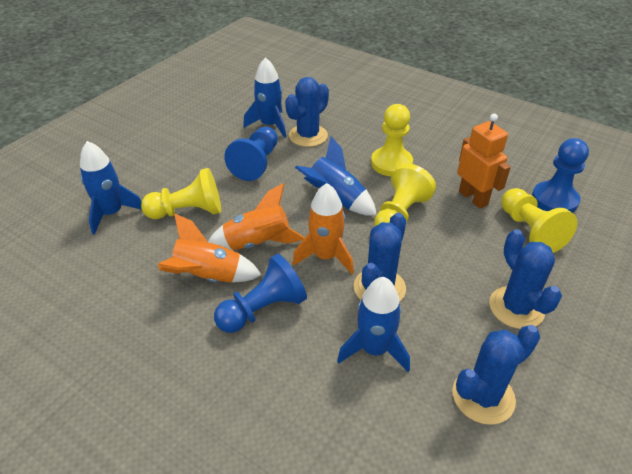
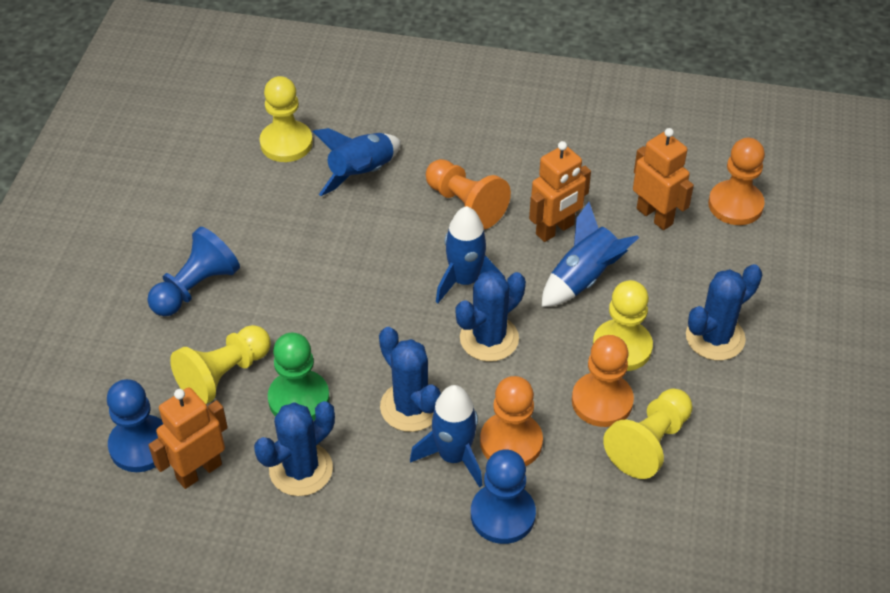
green pawn: none = 0 -> [268,332,330,421] = 1
orange pawn: none = 0 -> [426,159,511,229] [480,376,543,466] [572,335,634,427] [708,138,765,225] = 4
orange robot: [457,114,511,209] = 1 -> [149,387,228,489] [529,141,591,242] [633,128,694,230] = 3
orange rocket: [158,213,261,283] [208,183,305,250] [292,183,354,274] = 3 -> none = 0

